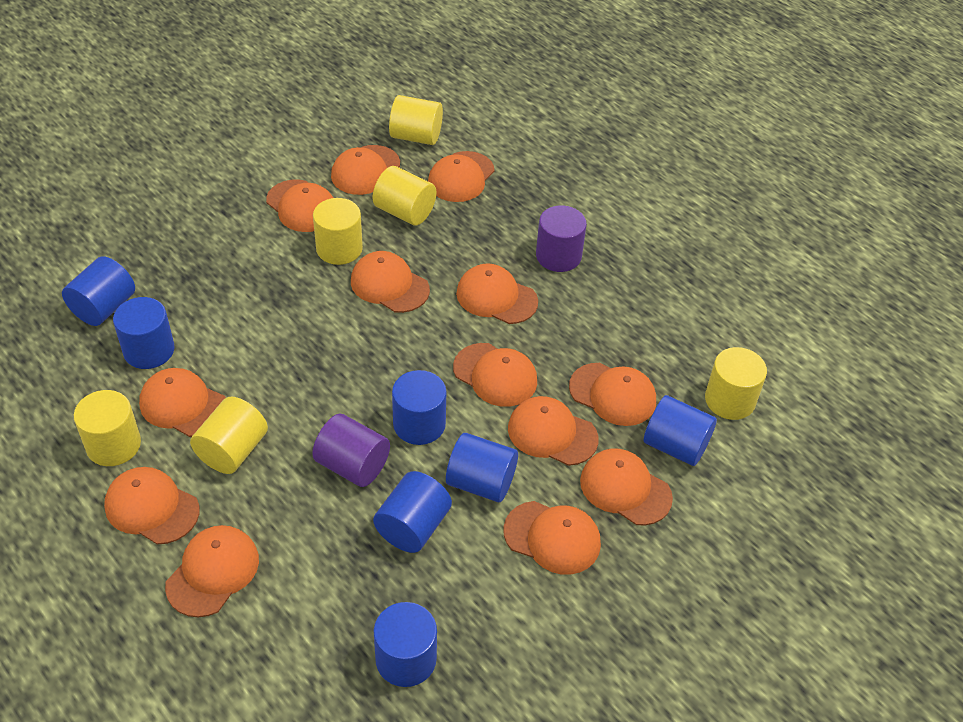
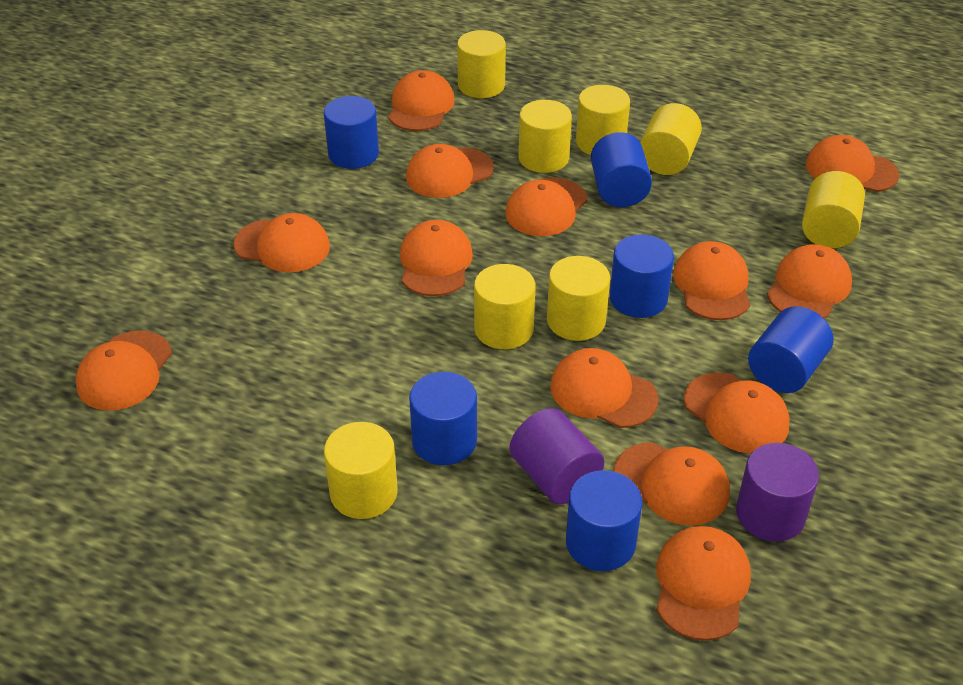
blue cylinder: [62,256,135,326] [113,297,175,369] [373,471,452,553] [374,602,437,687] [392,370,446,445] [446,433,518,502] [644,395,717,466] = 7 -> [324,96,379,169] [409,372,477,465] [566,470,642,571] [591,132,652,207] [610,234,674,318] [748,306,833,393] = 6
yellow cylinder: [74,390,141,466] [190,397,268,474] [313,198,363,265] [373,166,436,226] [389,95,443,145] [705,347,767,420] = 6 -> [324,422,398,519] [457,30,506,98] [474,264,535,349] [518,100,572,173] [547,256,610,341] [576,85,630,155] [640,103,702,175] [802,171,865,248] = 8

